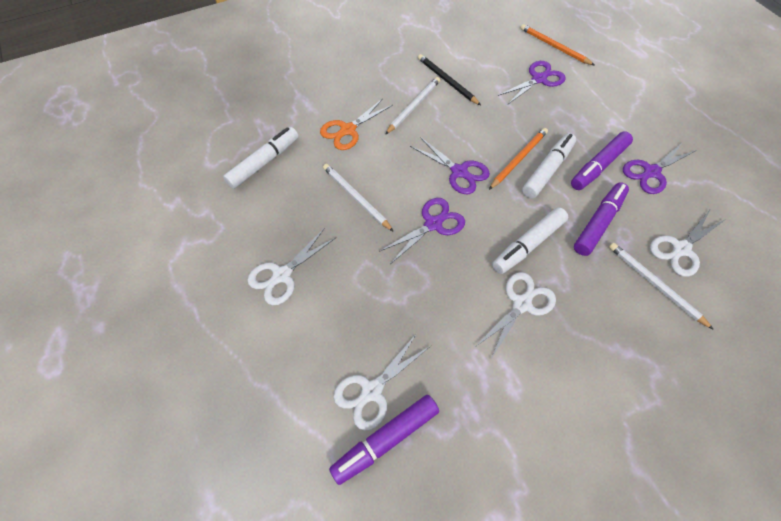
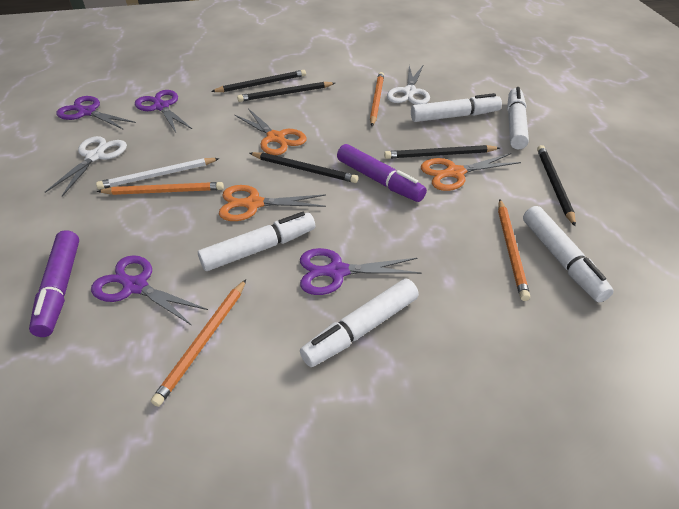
black pencil: [418,54,481,105] = 1 -> [211,70,306,92] [237,82,335,102] [250,152,358,183] [384,145,500,159] [537,145,576,226] = 5
orange pencil: [489,128,548,190] [520,24,594,65] = 2 -> [97,182,224,195] [151,279,246,407] [370,72,384,126] [498,199,530,301] = 4
orange scissors: [320,99,393,150] = 1 -> [219,185,326,221] [235,108,307,155] [421,153,521,191] = 3
purple marker: [329,395,439,485] [571,132,633,190] [574,182,629,256] = 3 -> [29,230,79,337] [337,144,427,202] = 2
white marker: [223,127,299,189] [492,207,568,274] [522,133,576,198] = 3 -> [198,212,315,271] [300,279,419,367] [411,93,502,122] [507,87,529,149] [523,206,614,302] = 5
white pencil: [323,164,394,232] [385,77,440,135] [609,243,714,330] = 3 -> [96,158,220,189] = 1
white scissors: [247,229,335,305] [333,333,431,431] [475,272,556,359] [650,210,726,277] = 4 -> [45,136,127,197] [387,64,430,105] = 2

